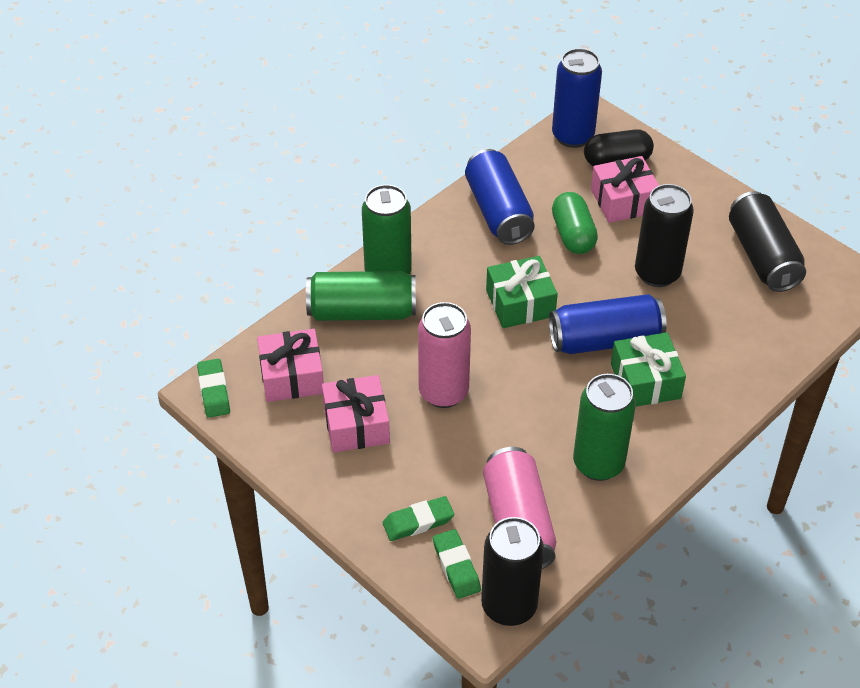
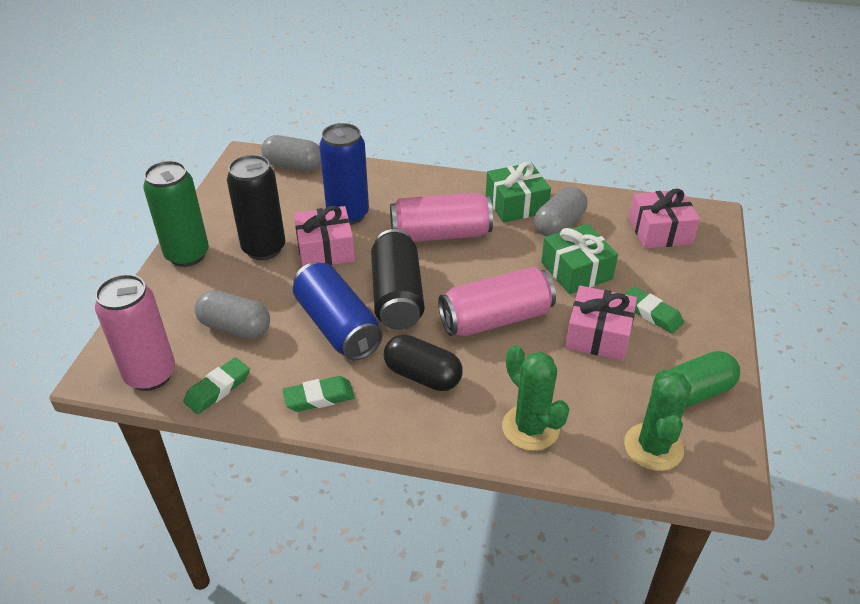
black can: [481,517,544,626] [635,184,694,287] [729,191,806,292] = 3 -> [227,155,285,260] [371,229,424,330] = 2
blue can: [465,149,535,245] [549,294,667,354] [552,48,602,148] = 3 -> [293,262,382,360] [319,123,369,225] = 2
green cactus: none = 0 -> [502,345,569,451] [624,370,691,471] = 2
green can: [306,271,416,321] [362,185,412,274] [573,374,636,481] = 3 -> [143,161,209,267] = 1
grey capsule: none = 0 -> [195,290,270,339] [261,135,321,171] [534,187,587,236] = 3
pink can: [418,302,471,408] [483,447,556,569] = 2 -> [95,274,175,391] [390,193,493,242] [438,267,556,336] = 3

